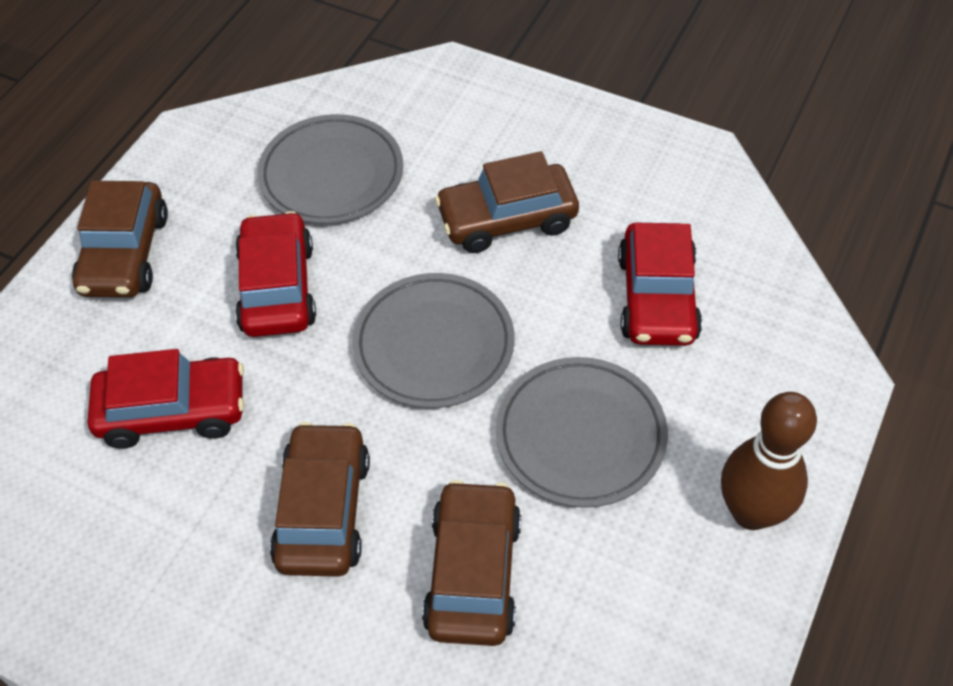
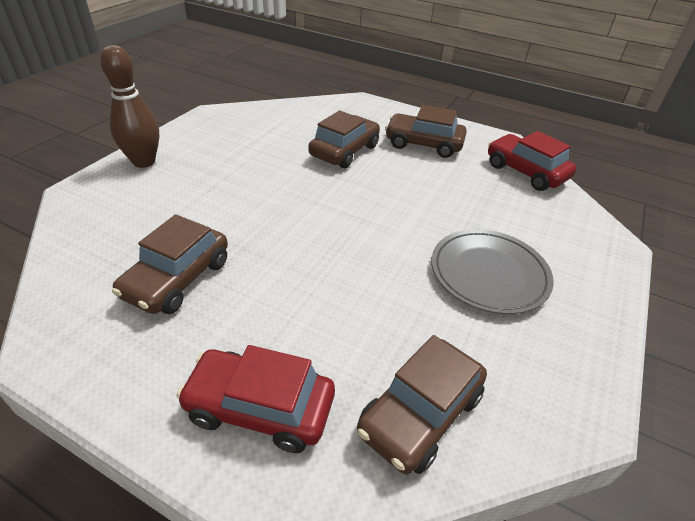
grey plate: [257,114,403,224] [352,273,515,408] [496,357,668,508] = 3 -> [431,229,554,314] = 1
red car: [88,349,244,449] [235,211,316,337] [618,223,702,346] = 3 -> [177,345,335,453] [488,131,577,191] = 2

